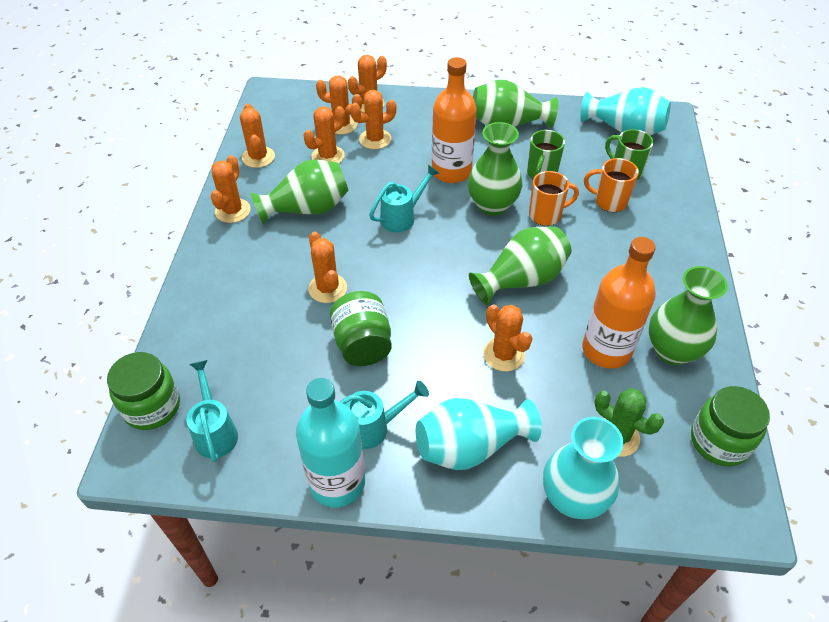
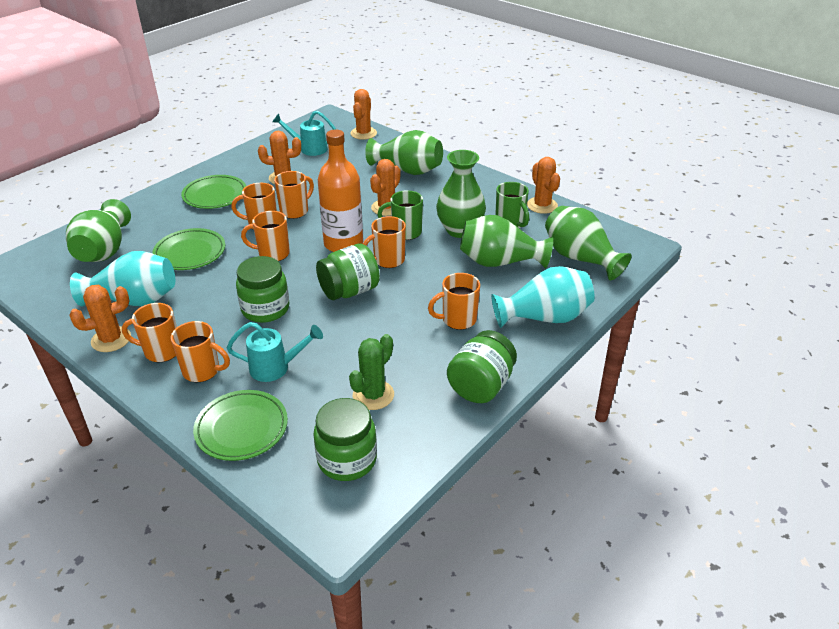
green jar: [107,352,180,430] [330,291,392,366] [691,386,770,466] = 3 -> [236,256,289,323] [313,398,377,481] [316,243,380,300] [447,330,517,403] = 4
green plate: none = 0 -> [152,228,225,270] [181,175,246,209] [193,390,288,461] = 3
orange bottle: [432,57,477,183] [582,237,656,369] = 2 -> [318,130,363,252] = 1
orange cactus: [211,155,251,223] [240,104,275,168] [304,106,345,163] [308,231,347,303] [316,76,362,135] [348,55,387,112] [350,90,396,149] [483,304,532,372] = 8 -> [69,285,131,352] [258,131,301,184] [350,89,377,140] [370,159,400,216] [527,157,560,214] = 5
orange mug: [529,171,579,226] [584,158,639,212] = 2 -> [122,303,177,362] [171,321,230,382] [231,183,277,230] [241,211,290,261] [274,171,314,219] [363,216,406,268] [428,273,480,330] = 7
turquoise bottle: [296,378,365,507] = 1 -> none = 0
turquoise vase: [416,398,542,470] [543,417,623,519] [580,87,671,135] = 3 -> [70,251,175,306] [491,266,595,328] = 2
turquoise watering can: [186,360,238,462] [340,381,429,449] [369,164,439,232] = 3 -> [227,322,323,382] [272,111,336,156] = 2

